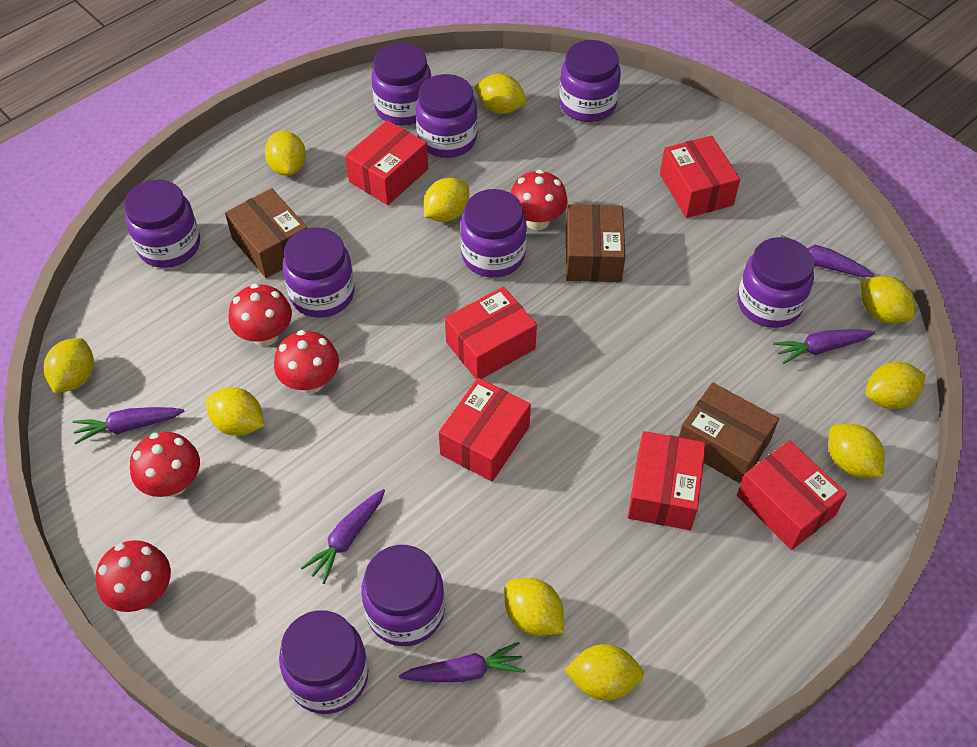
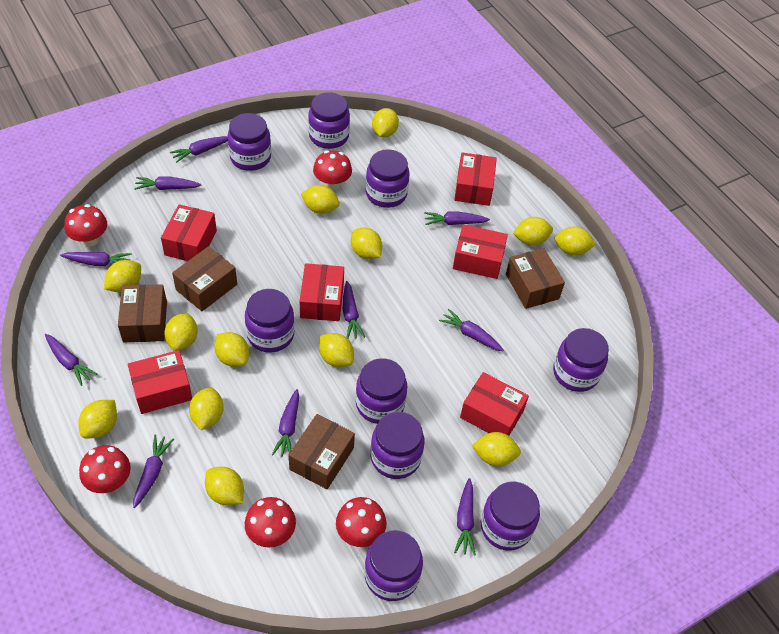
brown box: [225,188,308,278] [566,205,625,282] [679,382,779,484] = 3 -> [118,284,167,342] [172,246,237,311] [289,414,355,489] [506,248,565,309] = 4
purple carrot: [73,407,184,444] [301,489,385,584] [399,642,525,682] [773,329,875,364] [780,235,874,277] = 5 -> [45,334,97,386] [60,252,132,266] [133,435,174,508] [134,176,201,190] [170,136,228,163] [272,389,299,457] [343,281,365,339] [424,211,490,225] [439,309,504,352] [454,478,476,556] = 10
yellow lemon: [44,338,94,393] [206,387,264,436] [265,131,306,176] [424,178,469,222] [474,74,526,114] [505,578,564,636] [565,644,644,701] [829,424,884,478] [861,276,915,323] [866,362,926,409] = 10 -> [78,400,117,438] [104,260,141,293] [164,313,198,351] [189,387,224,430] [205,467,244,505] [214,332,249,367] [301,185,340,214] [319,333,354,367] [351,228,382,259] [372,108,399,137] [472,432,521,466] [513,217,553,246] [555,226,596,256] = 13

